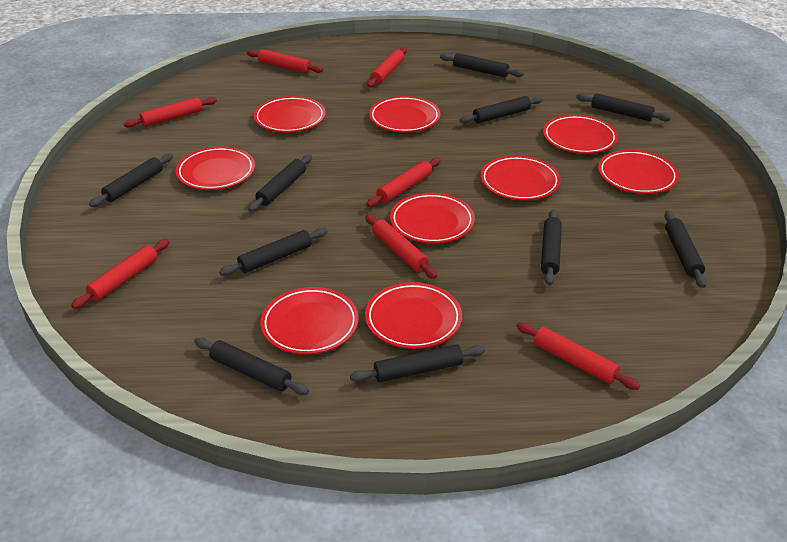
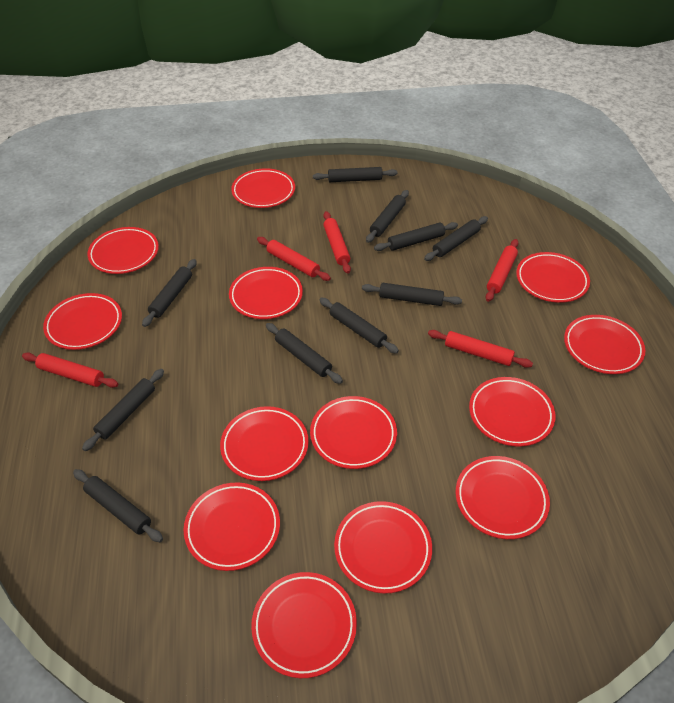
red plate: [175,146,255,190] [254,96,326,133] [260,287,359,355] [365,282,462,349] [369,96,440,132] [390,193,475,244] [480,155,561,201] [543,115,618,154] [598,150,679,194] = 9 -> [43,293,122,350] [87,227,159,274] [184,482,280,571] [220,406,309,481] [229,267,303,319] [231,168,295,208] [251,572,357,678] [310,396,397,469] [334,501,432,593] [456,456,550,539] [469,377,555,447] [516,252,590,303] [564,315,645,374] = 13
red rolling pin: [71,239,169,309] [124,97,217,128] [247,49,323,73] [365,214,437,279] [366,158,441,207] [367,47,407,87] [516,322,640,390] = 7 -> [22,352,118,388] [257,237,331,281] [323,211,351,274] [428,330,533,368] [485,239,518,302] = 5

